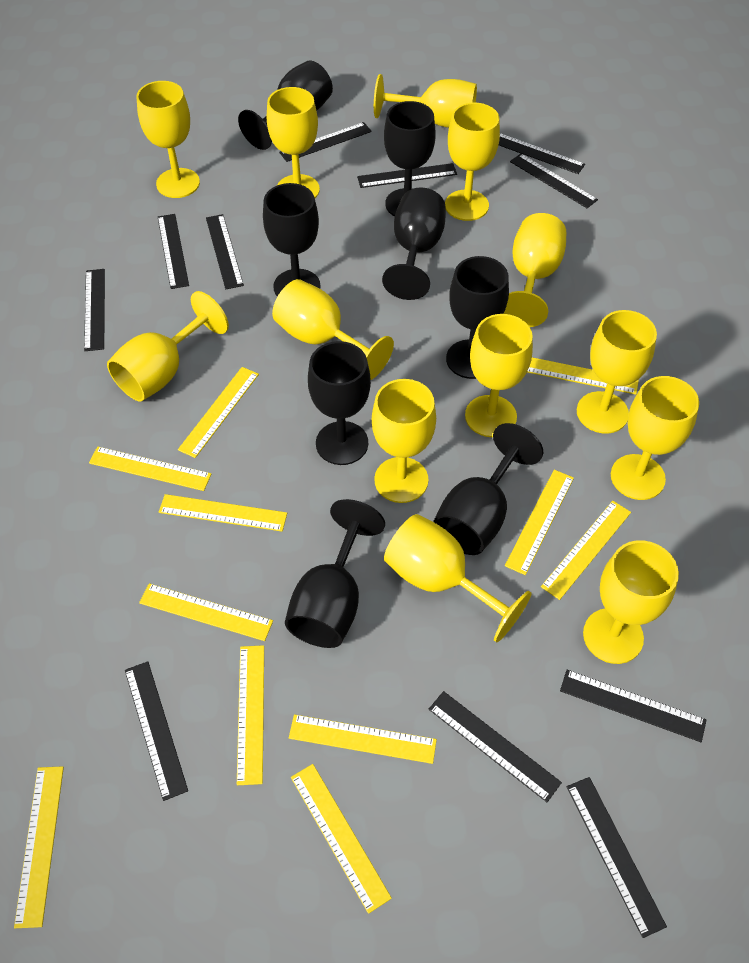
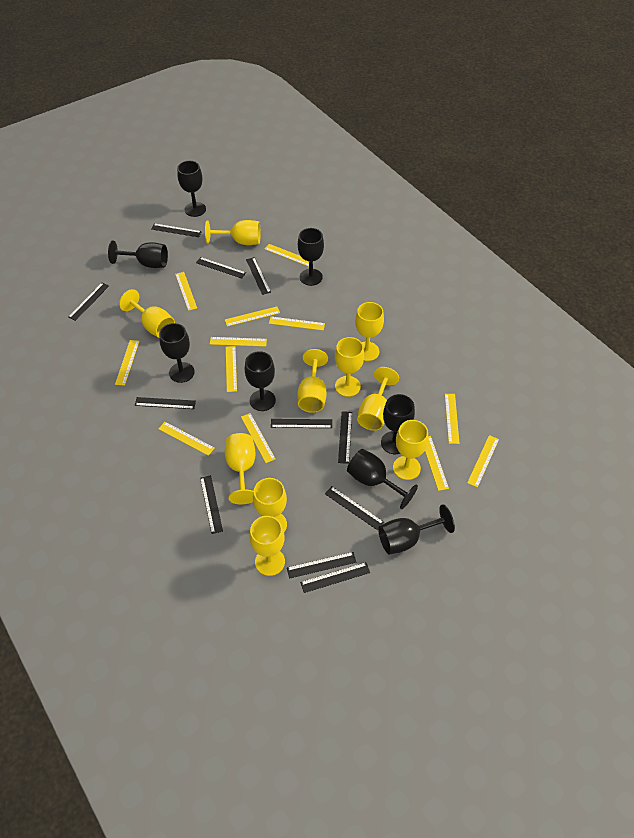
yellow goblet: [107,291,229,402] [136,81,200,198] [267,87,320,198] [272,279,394,380] [372,379,436,503] [374,74,477,128] [384,514,532,642] [445,103,500,221] [465,314,533,437] [504,213,566,327] [577,310,657,434] [583,540,679,664] [611,376,699,500] = 13 -> [119,289,175,338] [205,220,261,245] [225,433,255,504] [249,516,285,576] [253,478,287,532] [297,349,328,413] [335,337,364,397] [355,302,384,361] [357,367,399,431] [393,420,428,480] = 10
yellow ruler: [14,766,64,928] [89,446,211,491] [139,583,273,641] [159,494,287,531] [178,367,259,458] [237,645,264,785] [289,714,437,764] [291,764,392,914] [505,470,574,575] [527,357,639,395] [541,501,631,600] = 11 -> [115,340,139,386] [159,422,214,456] [175,272,197,311] [210,337,267,347] [225,306,280,327] [226,346,237,392] [241,413,275,463] [265,244,309,267] [269,317,325,331] [425,436,449,491] [445,394,460,444] [467,435,499,488] = 12

